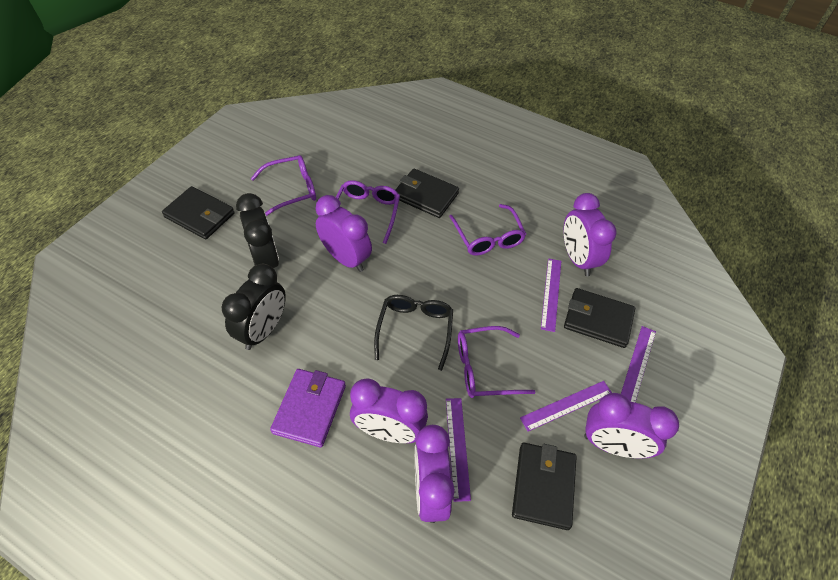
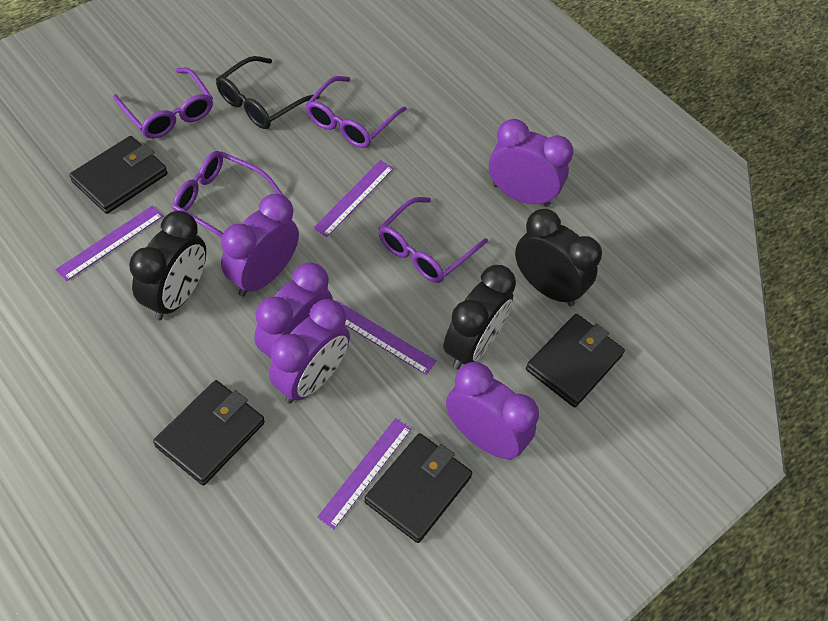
black clock: [222,264,286,350] [236,193,279,268] = 2 -> [129,211,206,320] [443,265,516,370] [515,209,602,306] = 3
purple wallet: [270,369,346,448] = 1 -> none = 0

